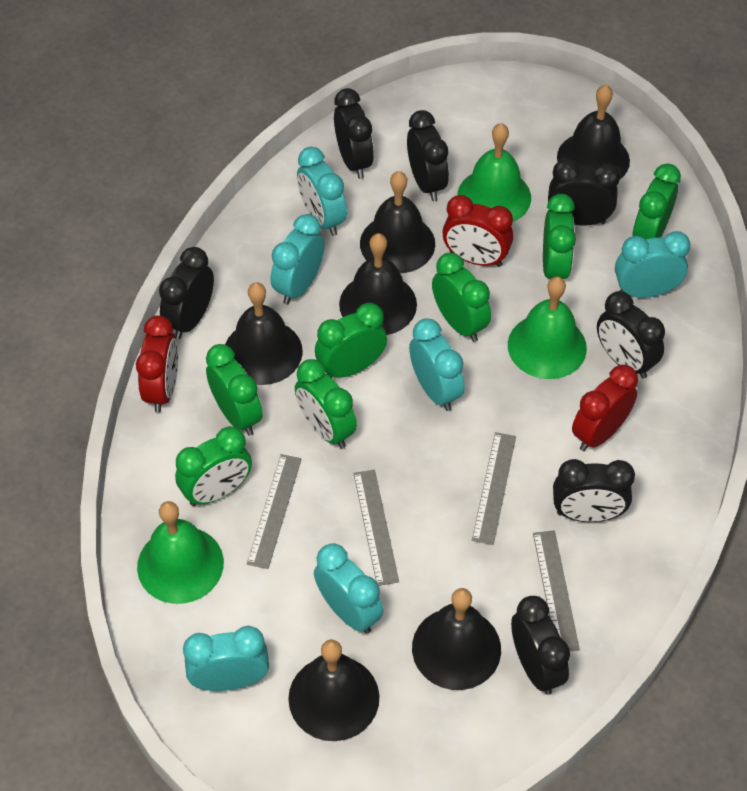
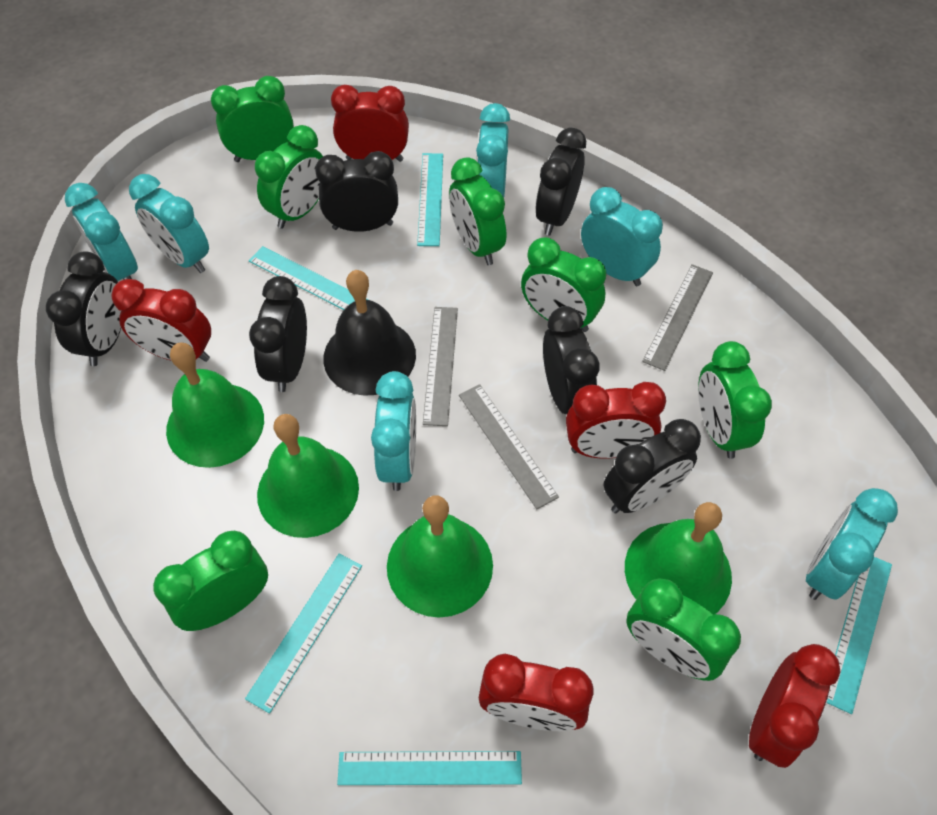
black bell: [225,282,303,385] [288,639,379,741] [339,233,417,335] [360,171,435,273] [412,588,501,690] [557,85,630,179] = 6 -> [323,270,416,396] = 1
black clock: [159,247,214,339] [334,88,374,179] [407,110,449,201] [511,596,570,695] [548,159,620,226] [553,459,635,522] [597,291,665,379] = 7 -> [46,251,122,366] [249,276,307,392] [315,151,398,232] [536,128,586,235] [543,306,600,414] [603,419,701,514] = 6
green bell: [137,501,224,604] [457,123,531,222] [508,276,587,379] = 3 -> [166,343,264,468] [257,414,359,538] [387,495,493,618] [625,502,732,615] = 4
grey ruler: [247,454,302,569] [353,470,399,586] [472,432,516,545] [533,531,580,651] = 4 -> [423,307,458,426] [459,384,559,509] [642,264,713,371] = 3
red clock: [136,315,178,412] [442,195,513,267] [572,365,638,451] = 3 -> [111,279,211,362] [331,85,409,162] [479,654,594,731] [566,382,666,459] [749,644,840,768] = 5
turquoise ruler: none = 0 -> [245,554,362,713] [249,246,369,310] [337,751,522,785] [417,153,443,246] [827,557,892,714] = 5

